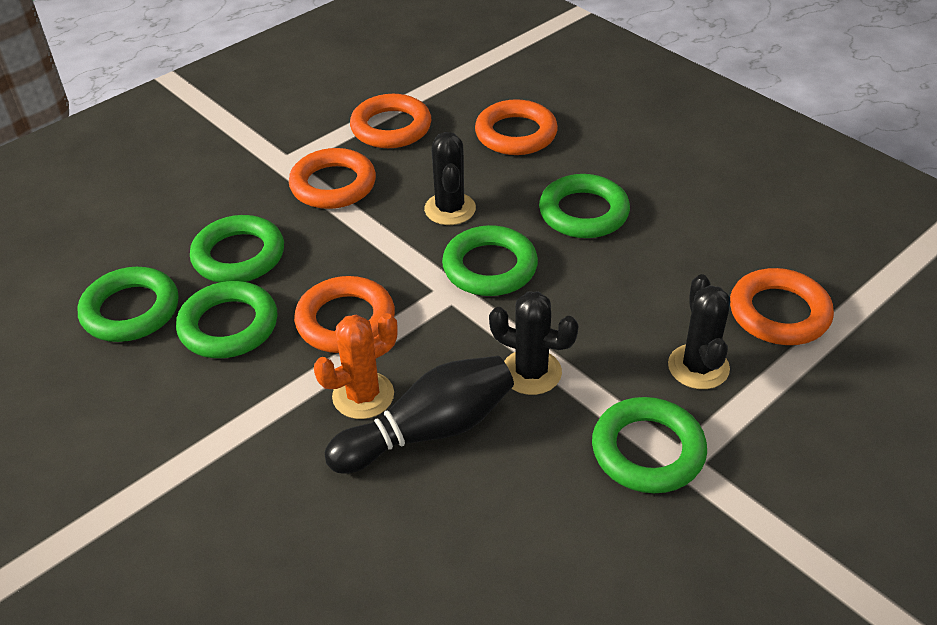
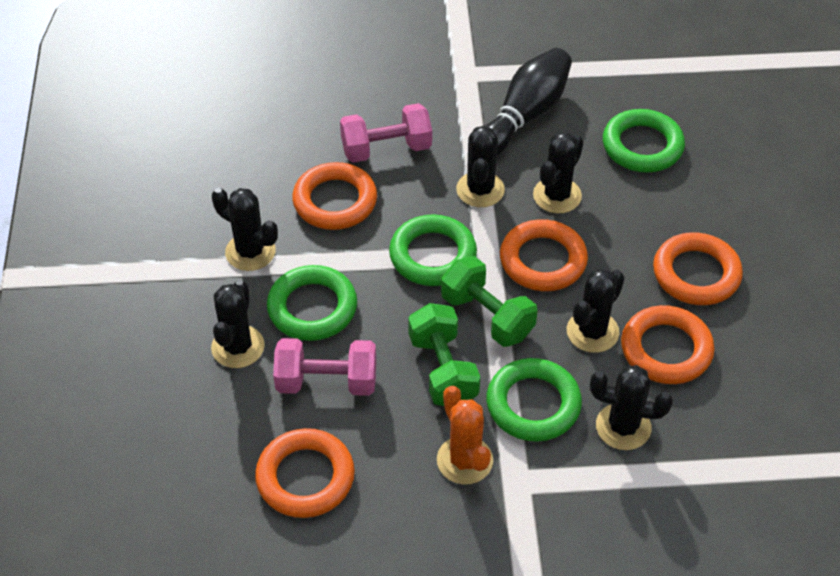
black cactus: [424,132,476,225] [489,292,579,395] [668,274,730,389] = 3 -> [211,280,265,368] [212,188,278,271] [456,125,505,207] [533,132,583,214] [567,268,625,353] [590,365,673,450] = 6
green dumbbell: none = 0 -> [408,303,480,406] [441,256,538,347] = 2
green ring: [77,267,179,342] [176,281,278,358] [190,215,284,282] [442,225,538,296] [539,174,630,238] [592,397,707,493] = 6 -> [267,265,357,341] [389,214,477,286] [486,358,582,442] [603,109,685,173] = 4
pink dumbbell: none = 0 -> [273,338,376,396] [340,103,432,163] = 2

